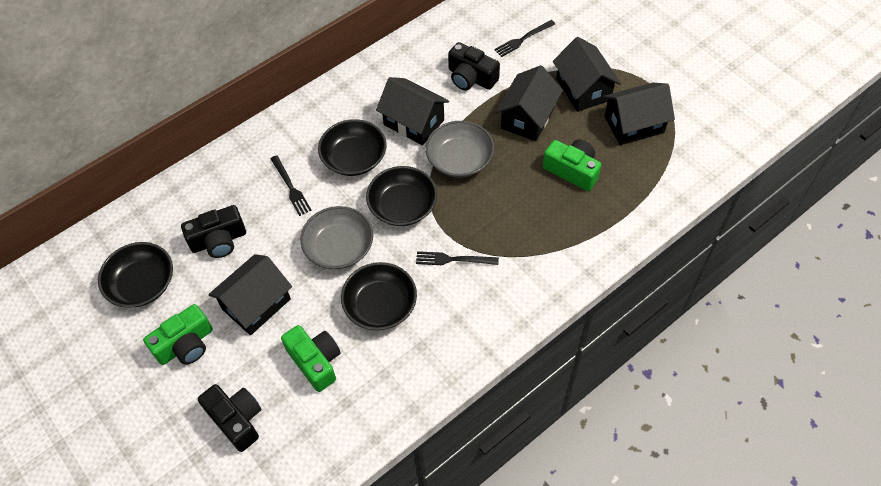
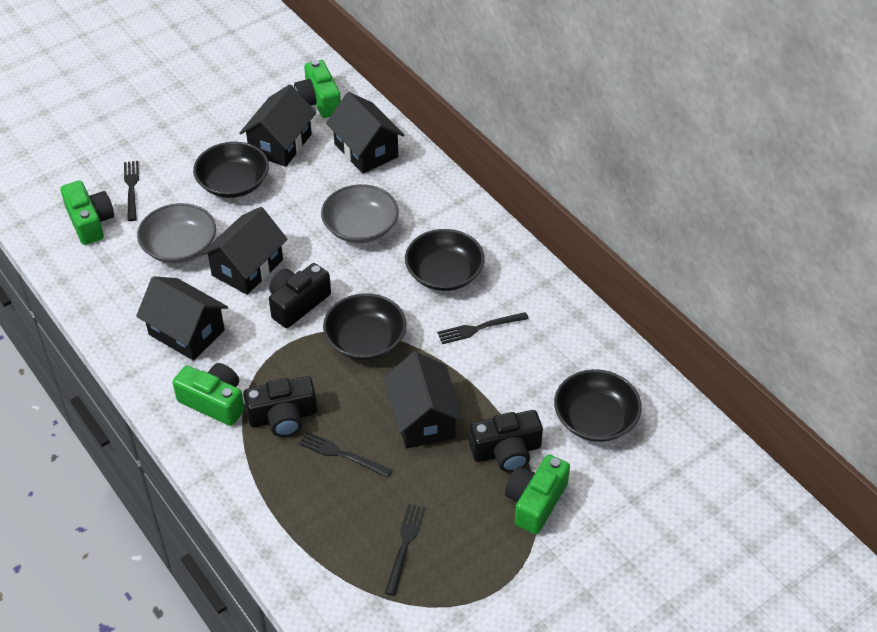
black fork: [271,155,312,216] [416,251,499,265] [494,20,555,57] = 3 -> [124,161,139,221] [299,431,392,478] [385,504,425,596] [437,312,529,344] = 4
green camera: [143,304,213,365] [281,325,341,392] [543,139,601,191] = 3 -> [61,180,114,245] [172,363,245,426] [294,60,341,118] [505,454,570,534] = 4

